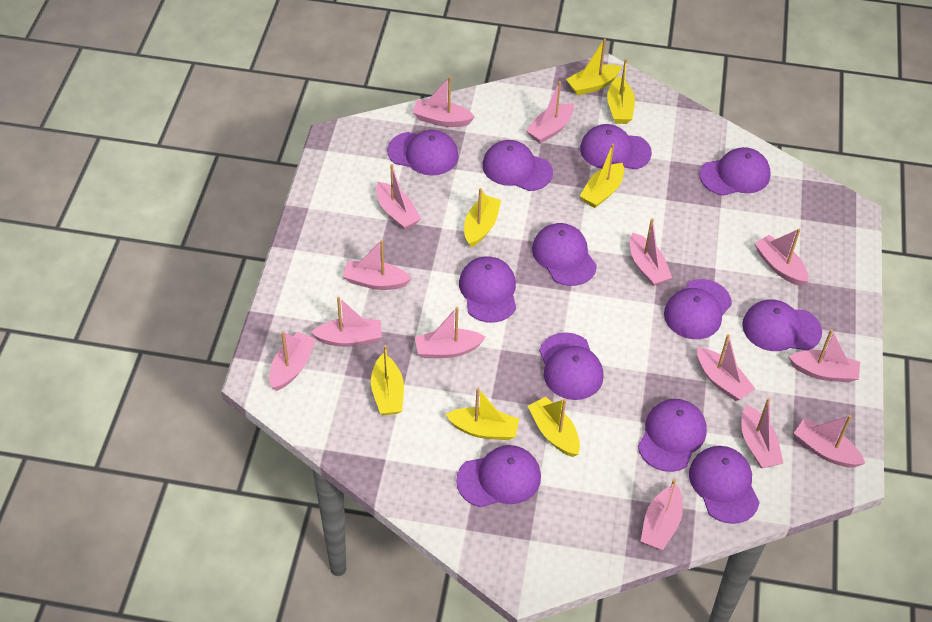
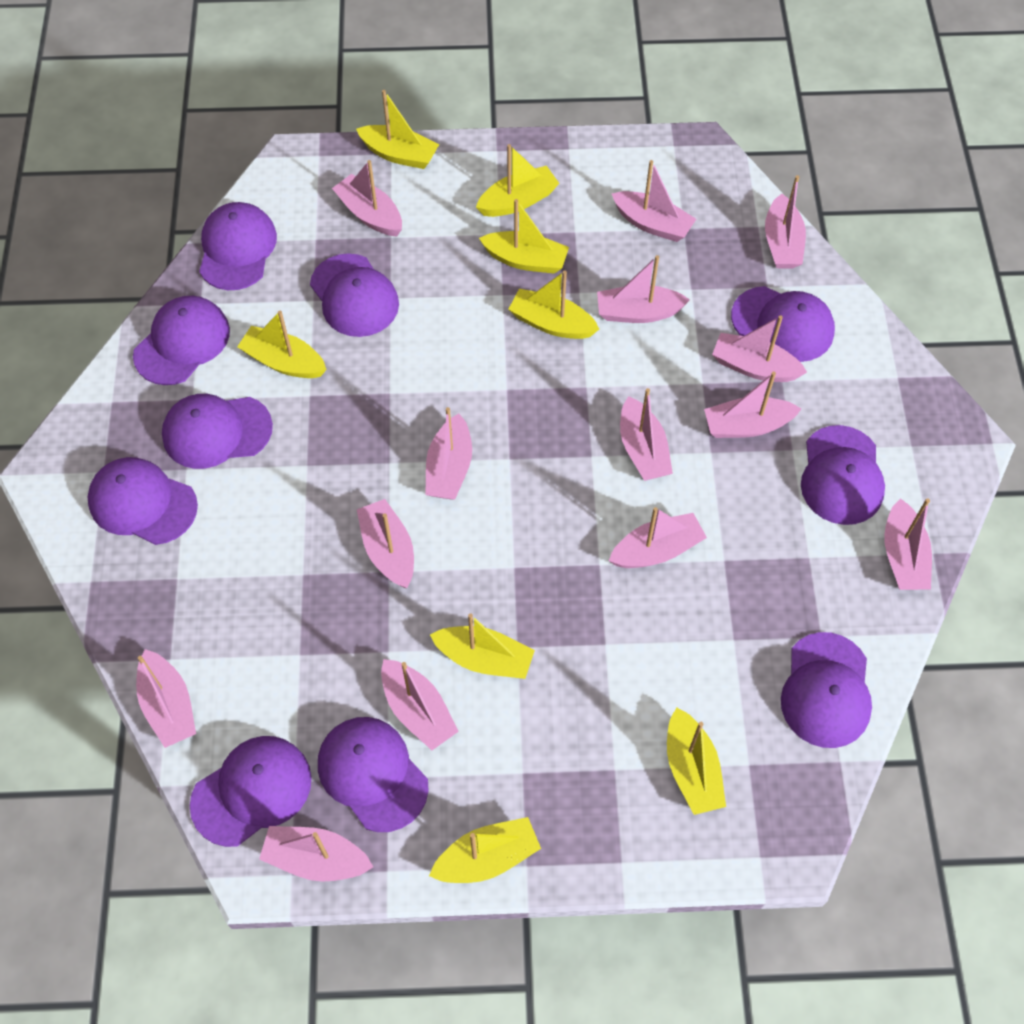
purple cap: [387,130,459,176] [456,445,541,507] [459,256,516,323] [482,140,553,191] [532,223,597,286] [539,332,604,400] [580,124,652,169] [638,399,707,472] [664,279,732,339] [689,446,760,524] [700,147,771,196] [742,300,822,351] = 12 -> [88,457,198,545] [133,296,230,385] [162,394,273,469] [190,736,312,847] [199,202,277,290] [310,253,399,337] [318,717,429,832] [731,286,835,362] [781,632,872,748] [801,425,885,525] = 10
yellow boat: [371,345,404,415] [446,388,519,440] [464,188,501,247] [528,397,580,457] [566,38,622,96] [580,144,624,208] [607,59,635,124] = 7 -> [237,311,327,378] [356,90,439,169] [429,817,541,883] [430,613,535,679] [476,144,560,217] [479,199,569,274] [508,270,599,339] [667,707,726,815] = 8

